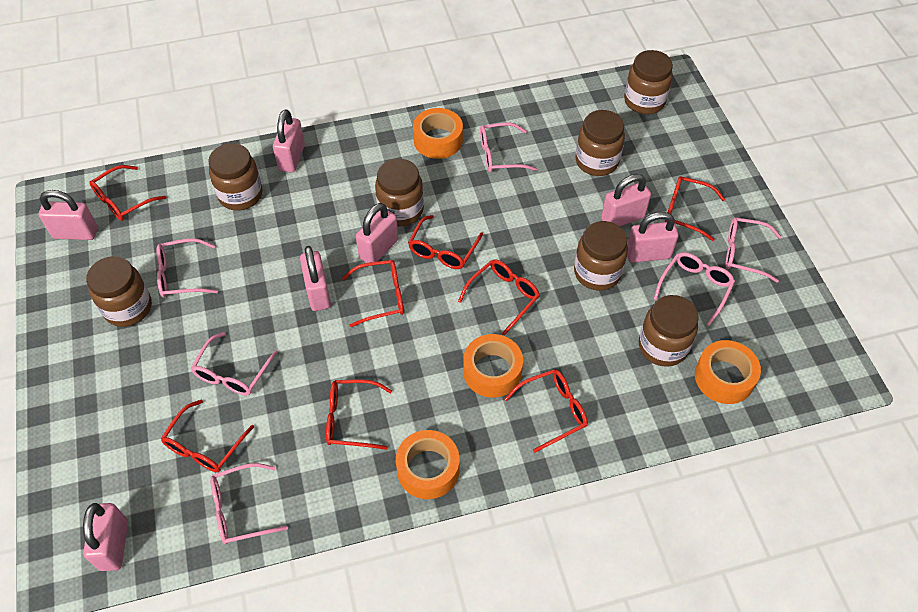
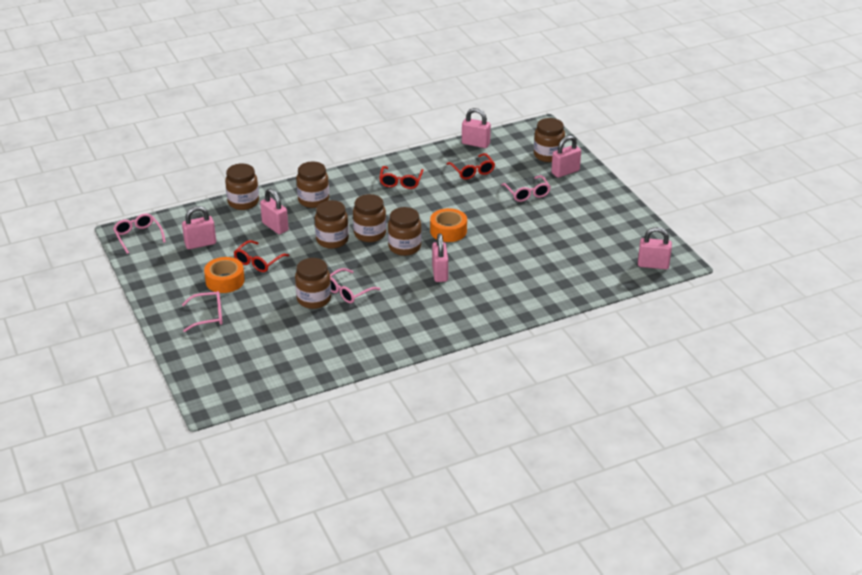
orange tape: [396,430,459,499] [413,108,463,159] [463,334,523,398] [695,340,761,404] = 4 -> [204,257,245,293] [430,208,467,242] = 2
pink glasses: [157,238,218,298] [191,332,278,396] [210,463,288,544] [480,122,537,173] [654,252,735,326] [725,217,782,283] = 6 -> [113,213,166,254] [182,291,222,332] [330,268,381,303] [501,175,551,202] = 4
pink padlock: [39,190,98,240] [83,503,128,571] [273,109,305,173] [300,246,331,311] [356,203,398,266] [601,174,651,226] [627,212,679,263] = 7 -> [182,206,216,249] [260,189,289,234] [432,233,448,282] [462,108,491,148] [551,135,581,178] [638,227,672,269] = 6
red glasses: [89,165,166,221] [161,400,254,472] [326,379,392,450] [342,260,404,327] [408,215,483,269] [458,259,540,336] [505,369,588,453] [665,176,726,241] = 8 -> [234,240,289,272] [379,166,424,189] [447,153,495,180] = 3

